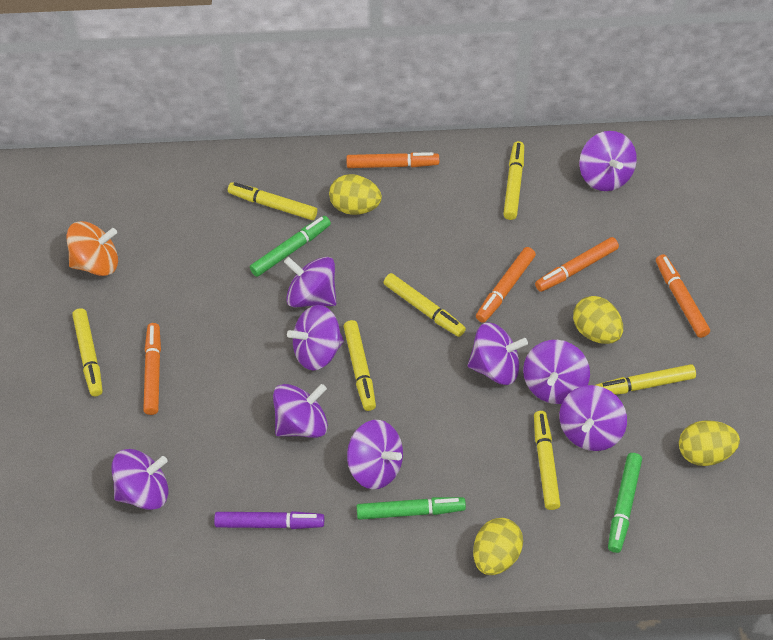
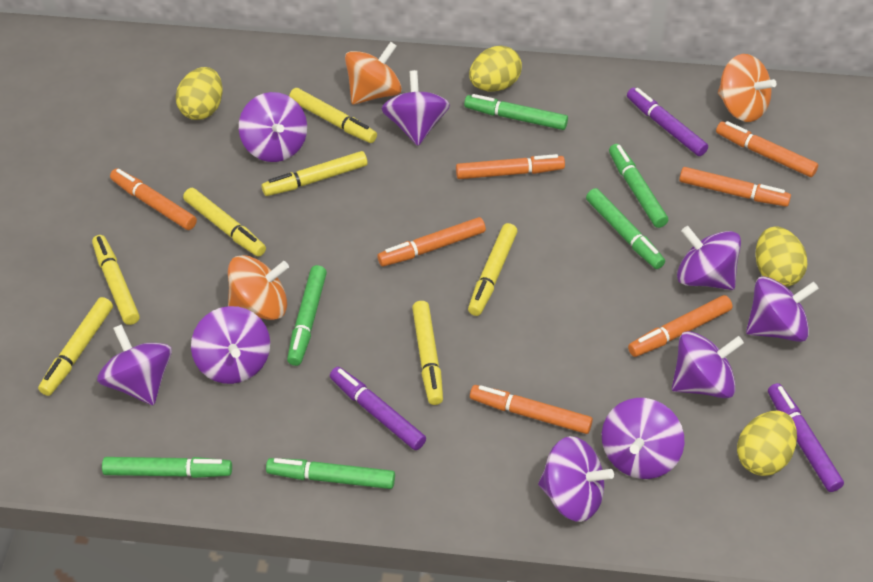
green marker: [250,216,331,277] [357,497,466,520] [608,453,642,553] = 3 -> [102,457,232,478] [266,458,395,489] [287,265,327,366] [464,94,568,130] [586,188,665,269] [609,144,668,228] = 6
orange marker: [143,323,161,415] [346,152,439,168] [476,247,536,323] [535,237,619,292] [656,254,710,338] = 5 -> [110,168,197,230] [377,217,486,266] [456,154,565,179] [470,385,593,434] [628,295,732,357] [679,167,791,207] [716,121,818,177] = 7
orange spinning top: [67,221,118,276] = 1 -> [228,255,289,320] [345,42,402,104] [718,54,777,122] = 3
purple marker: [214,511,324,529] = 1 -> [330,367,426,450] [627,87,708,156] [768,383,844,492] = 3

